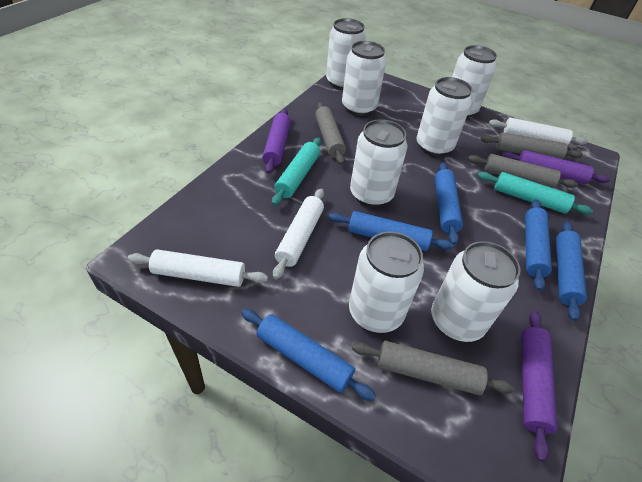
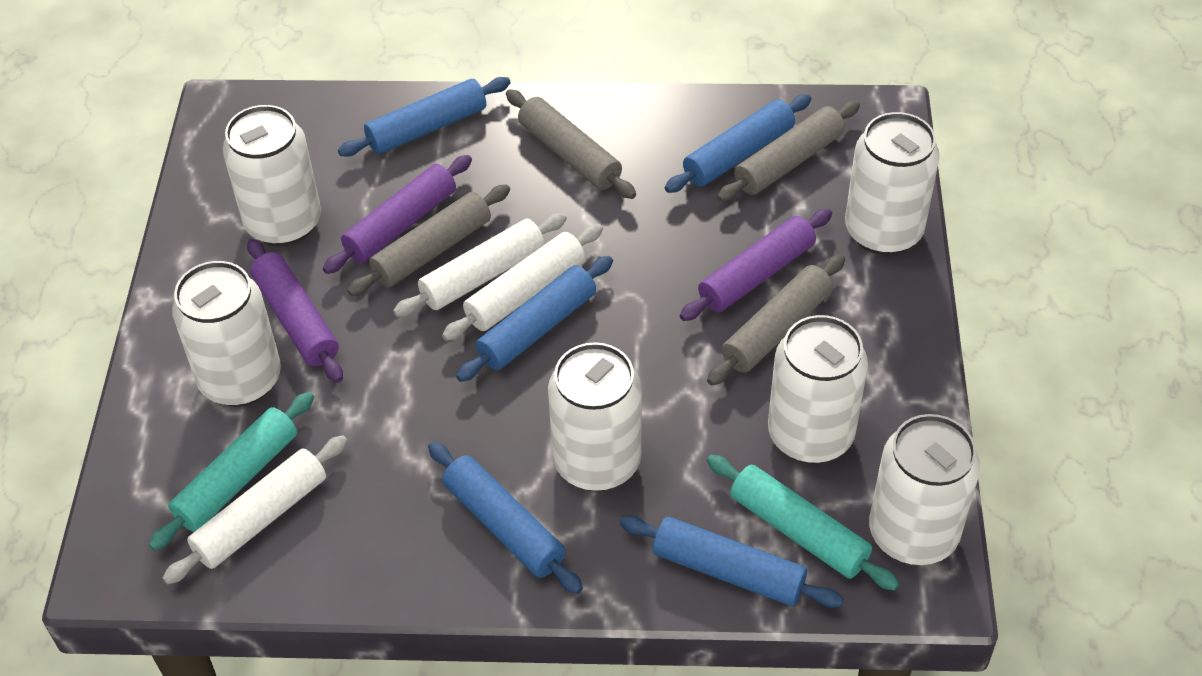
white can: [326,18,366,90] [342,41,386,116] [349,232,424,333] [350,119,407,207] [416,77,473,156] [431,241,520,342] [452,45,497,118] = 7 -> [172,261,281,407] [223,105,321,246] [548,342,642,491] [768,315,868,464] [845,112,940,255] [869,414,980,565] = 6

